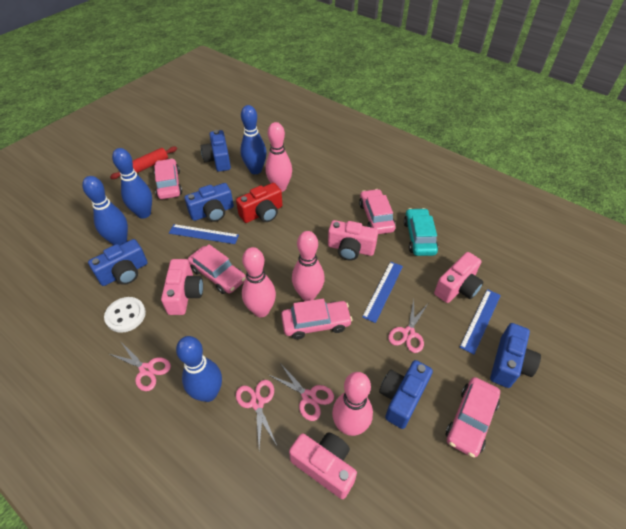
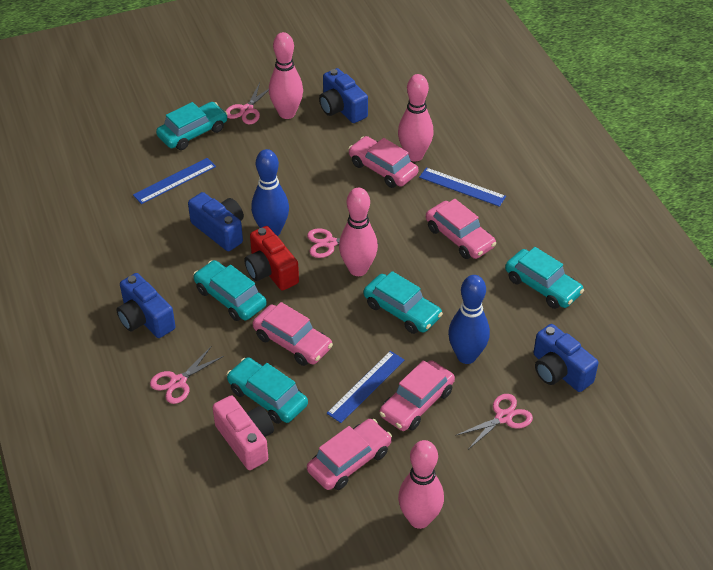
blue bowling pin: [82,176,128,245] [112,148,152,219] [176,336,222,402] [240,105,267,174] = 4 -> [251,149,289,236] [448,275,490,364] = 2
blue camera: [88,239,148,286] [184,183,234,222] [201,130,231,172] [379,360,433,429] [490,323,541,388] = 5 -> [117,273,175,338] [188,192,244,251] [319,68,368,123] [533,324,598,392] = 4
pink camera: [161,259,203,315] [289,432,357,499] [328,220,378,260] [434,252,483,303] = 4 -> [213,395,274,470] = 1
red rolling pin: [110,146,177,179] = 1 -> none = 0
turquoise car: [404,208,438,256] = 1 -> [156,102,228,150] [193,260,267,321] [227,357,308,424] [363,271,443,334] [505,247,584,309] = 5
white button: [104,297,146,333] = 1 -> none = 0

